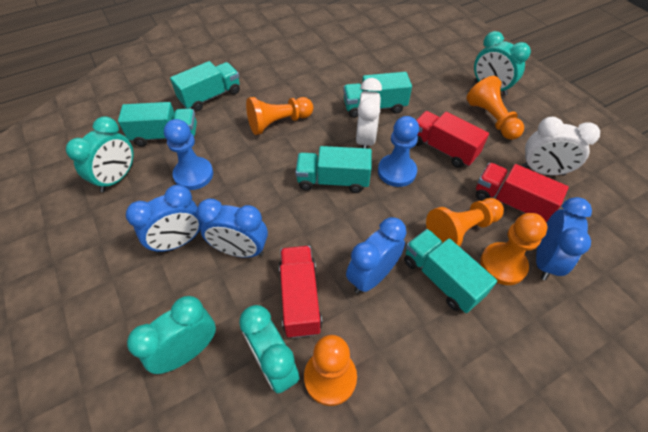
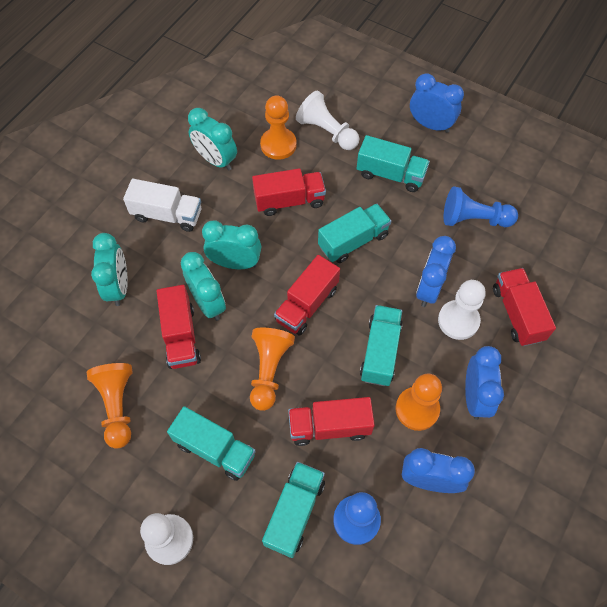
orange pawn: [246,97,313,135] [304,335,357,406] [426,198,504,247] [467,76,524,140] [480,213,547,285] = 5 -> [87,363,133,449] [250,328,295,411] [260,95,296,160] [396,373,442,431] = 4
red truck: [279,246,322,338] [416,111,489,168] [476,163,569,222] = 3 -> [157,285,201,369] [252,168,326,216] [274,255,340,336] [288,397,375,446] [493,268,556,346] = 5
white clock: [356,78,382,148] [522,117,600,176] = 2 -> none = 0
white pawn: none = 0 -> [140,513,193,565] [296,91,359,150] [438,280,486,340] = 3
white truck: none = 0 -> [123,179,201,232] = 1

